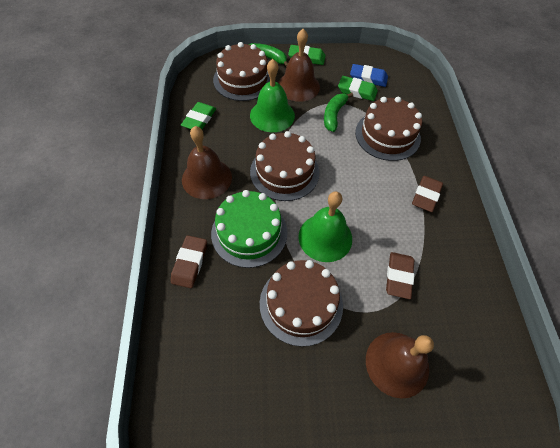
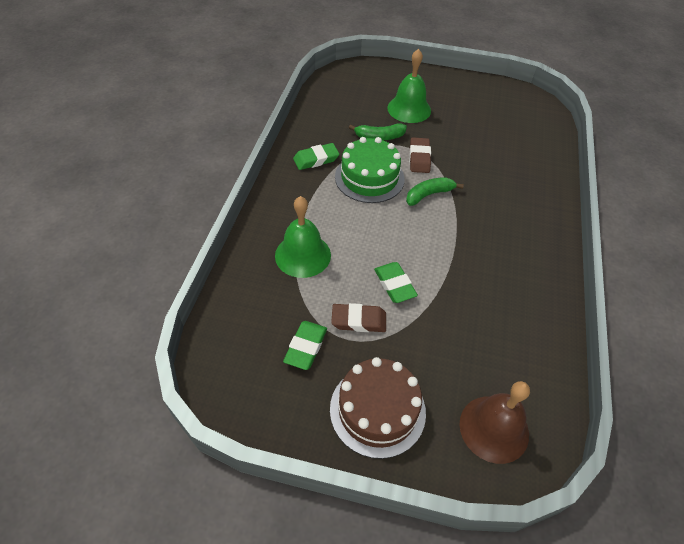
blue eraser: [350,64,388,87] = 1 -> none = 0
brown bell: [182,126,232,199] [278,29,320,102] [366,332,434,399] = 3 -> [459,381,530,464] = 1
brown cake: [213,42,270,101] [250,131,319,201] [260,260,343,347] [355,97,422,161] = 4 -> [330,357,426,459] = 1
brown eraser: [171,235,207,288] [386,252,414,299] [412,176,443,212] = 3 -> [331,303,386,332] [409,137,431,173] = 2

